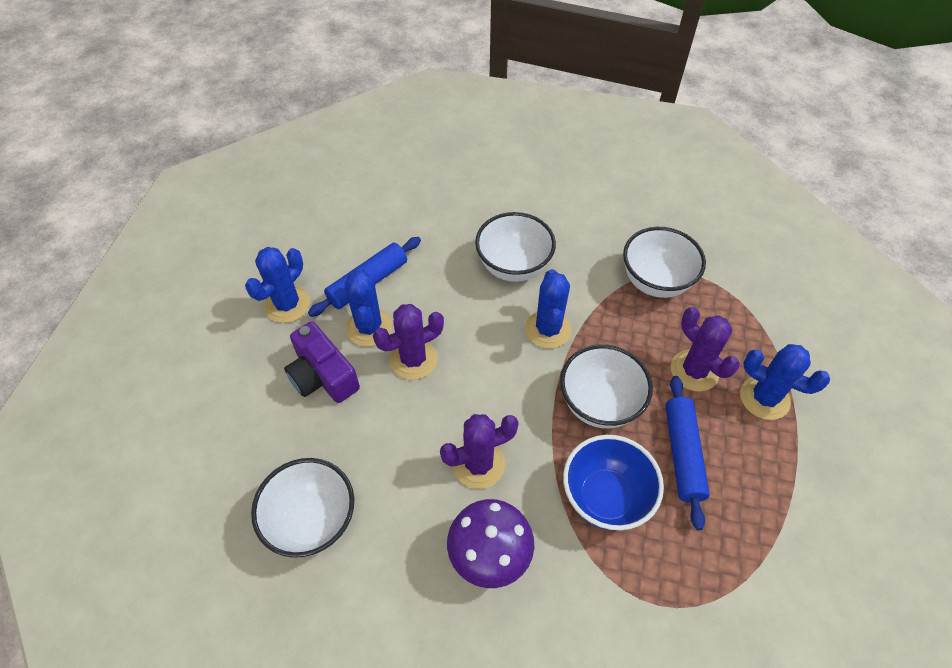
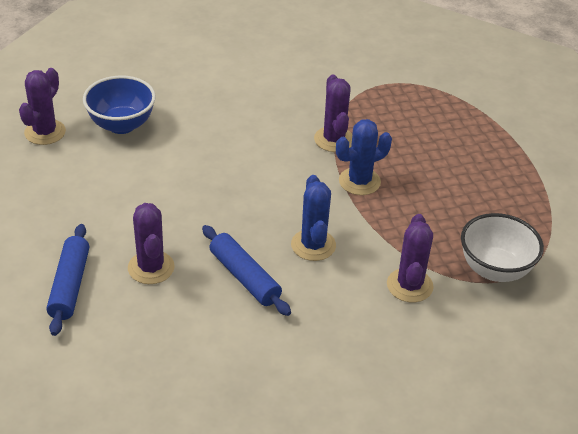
blue cactus: [245,247,310,323] [344,268,392,347] [525,269,572,349] [740,344,830,420] = 4 -> [291,175,336,261] [336,119,392,195] = 2
purple cactus: [373,304,444,380] [440,414,519,489] [671,307,740,392] = 3 -> [19,68,66,145] [128,203,175,284] [314,74,352,152] [387,214,434,302] = 4
purple camera: [284,321,360,403] = 1 -> none = 0
purple mushroom: [447,499,534,588] = 1 -> none = 0
white bowl: [251,458,354,558] [475,212,556,282] [560,344,653,428] [623,227,706,298] = 4 -> [461,213,544,282] = 1

